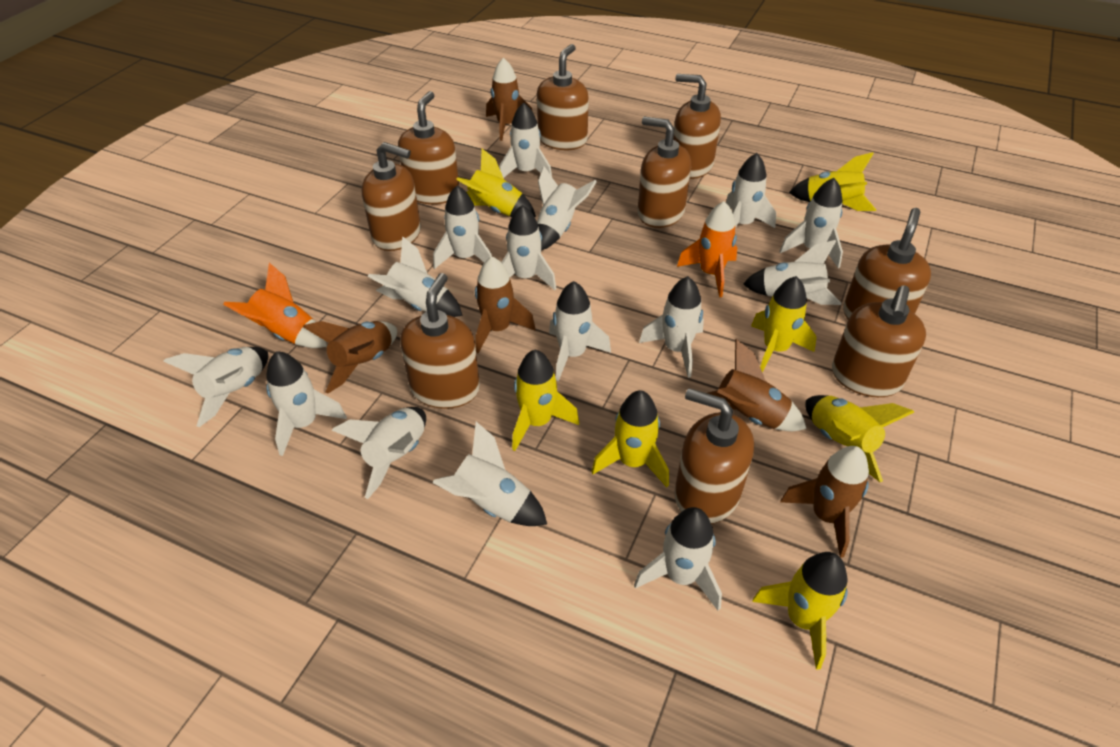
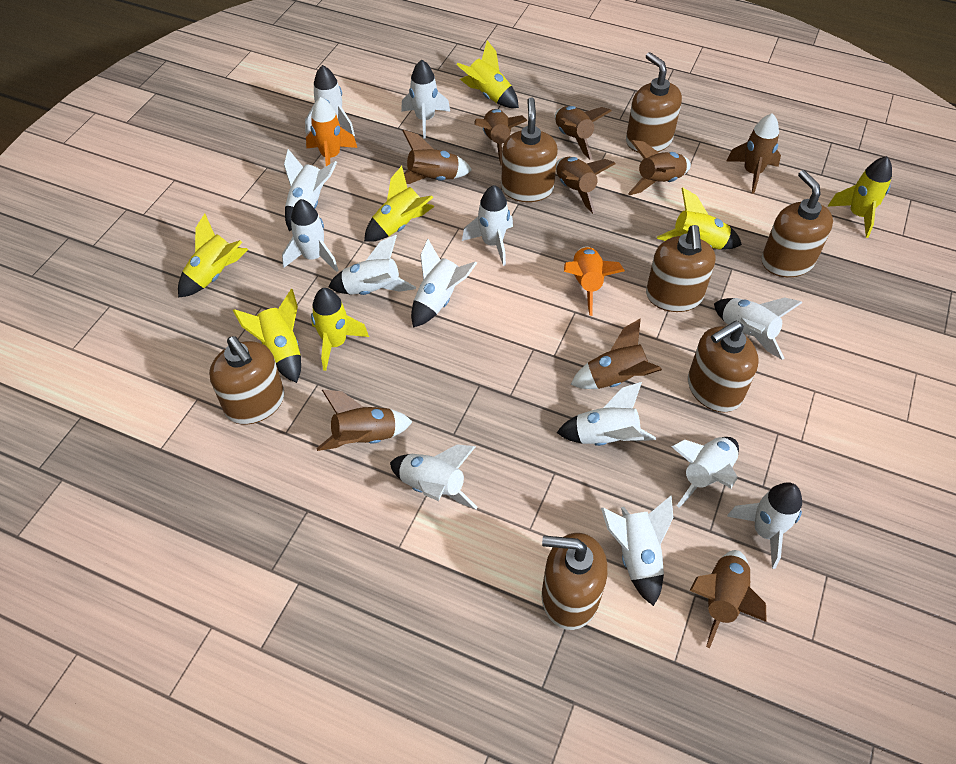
brown rocket: [303,321,397,393] [475,256,535,353] [486,58,532,141] [707,339,806,431] [780,446,869,558] = 5 -> [316,390,412,451] [403,130,472,184] [474,109,527,165] [555,106,611,160] [556,157,616,214] [570,318,662,389] [628,140,691,195] [690,550,766,648] [726,113,781,194] = 9
brown soap dispenser: [362,142,421,251] [398,91,459,204] [400,273,480,409] [537,44,589,150] [638,117,691,228] [673,74,721,179] [675,388,754,524] [832,286,926,397] [843,208,931,319] = 9 -> [209,336,284,425] [501,97,558,202] [542,533,608,630] [626,52,682,153] [646,225,715,312] [688,321,759,413] [761,170,833,277] = 7
white rocket: [163,347,268,427] [266,351,347,456] [332,407,426,499] [368,236,463,317] [432,422,547,526] [433,185,492,269] [499,103,552,178] [501,205,556,290] [537,166,597,250] [549,281,611,381] [634,507,722,611] [639,276,704,378] [726,153,776,228] [743,240,841,305] [779,178,843,268] = 15 -> [282,199,339,272] [284,149,337,231] [305,65,355,136] [329,235,416,295] [390,444,478,510] [401,60,450,139] [411,239,477,328] [462,185,513,266] [557,382,656,446] [601,496,673,606] [671,437,739,508] [714,298,802,360] [727,482,802,569] = 13

